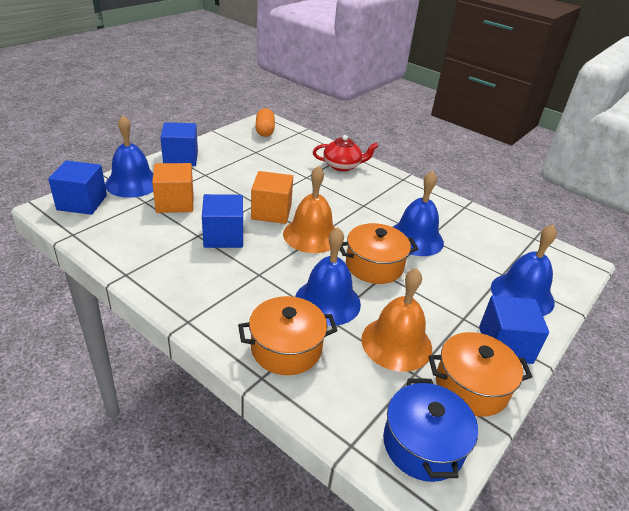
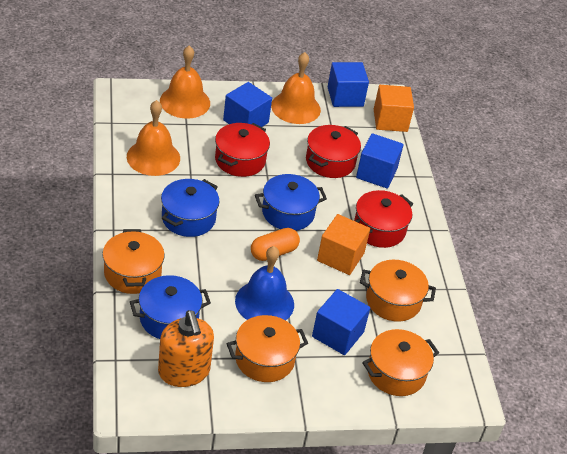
blue bell: [105,115,153,198] [295,227,361,326] [393,171,444,256] [491,225,557,316] = 4 -> [235,246,294,321] = 1
blue pot: [383,378,478,482] = 1 -> [130,275,211,339] [161,179,220,237] [255,174,327,231] = 3
orange bell: [283,166,336,253] [361,268,432,372] = 2 -> [127,100,180,176] [160,45,210,119] [271,52,321,124] = 3
orange pot: [238,296,338,375] [340,223,418,284] [428,332,532,417] = 3 -> [102,229,165,294] [227,315,308,382] [360,260,436,322] [362,329,439,396] = 4
orange soap dispenser: none = 0 -> [158,310,214,387] = 1
red pot: none = 0 -> [215,123,270,177] [306,125,361,178] [354,190,413,248] = 3
red teapot: [313,135,378,171] = 1 -> none = 0

